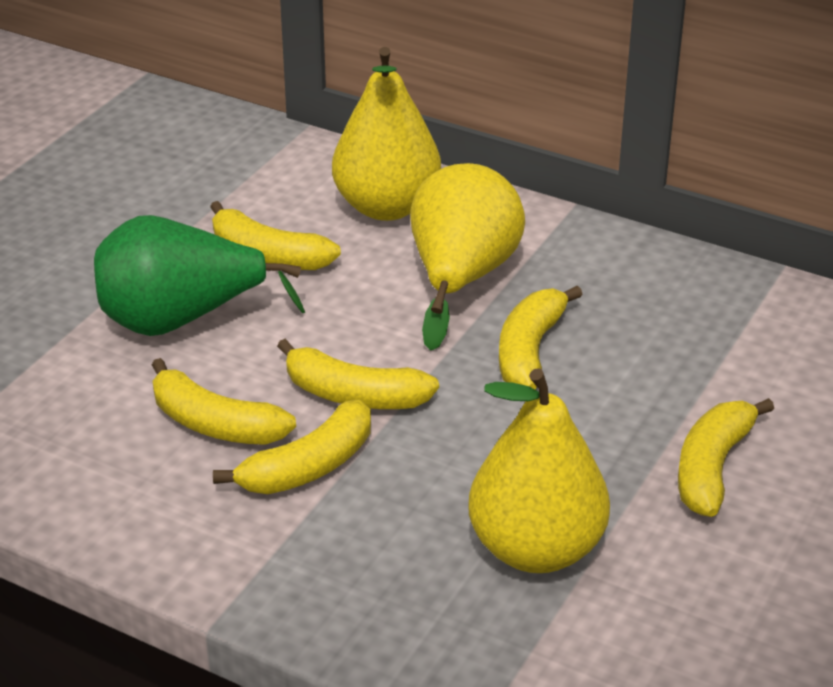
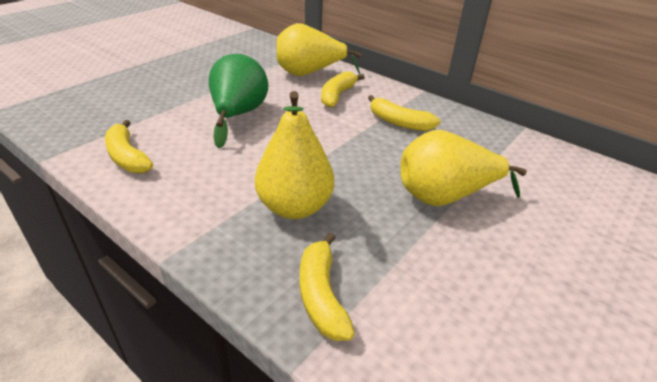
yellow banana: [152,358,296,445] [210,201,341,270] [213,399,371,494] [277,339,439,409] [499,286,583,389] [678,398,774,517] = 6 -> [105,120,153,173] [300,233,355,341] [321,71,365,108] [368,95,441,131] = 4

